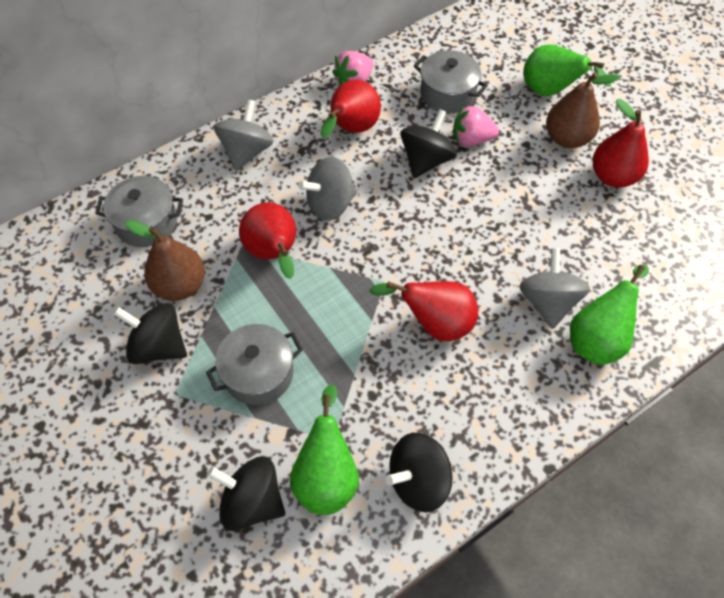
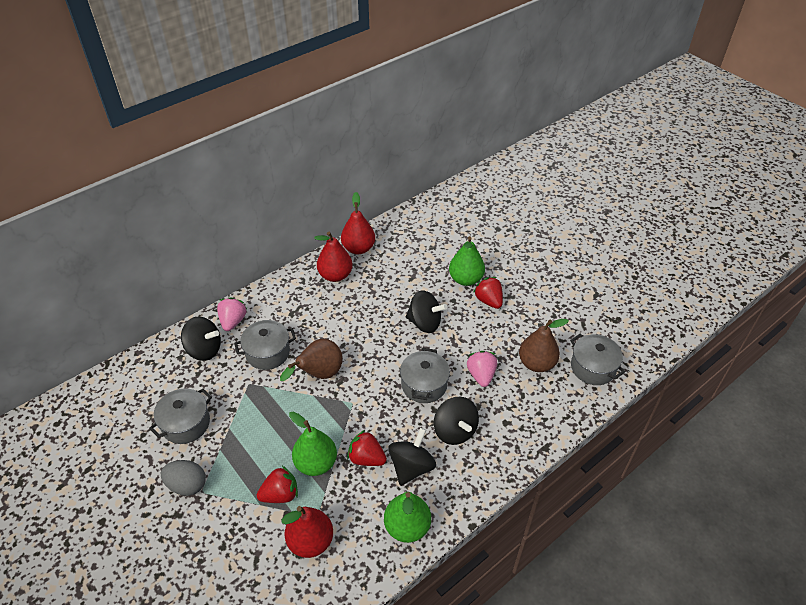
grey egg: none = 0 -> [161,460,206,496] = 1
grey pot: [95,176,183,247] [206,324,303,405] [414,50,488,113] = 3 -> [149,388,212,444] [234,320,296,370] [400,348,450,403] [570,334,625,385] = 4
grey spinning top: [214,99,273,171] [298,157,357,221] [519,248,590,329] = 3 -> none = 0
red pear: [239,202,296,279] [320,80,381,138] [369,281,478,341] [592,99,649,187] = 4 -> [281,506,333,558] [314,232,353,282] [341,192,375,254] = 3
red strawberry: none = 0 -> [257,466,298,503] [347,430,387,466] [473,277,503,309] = 3

